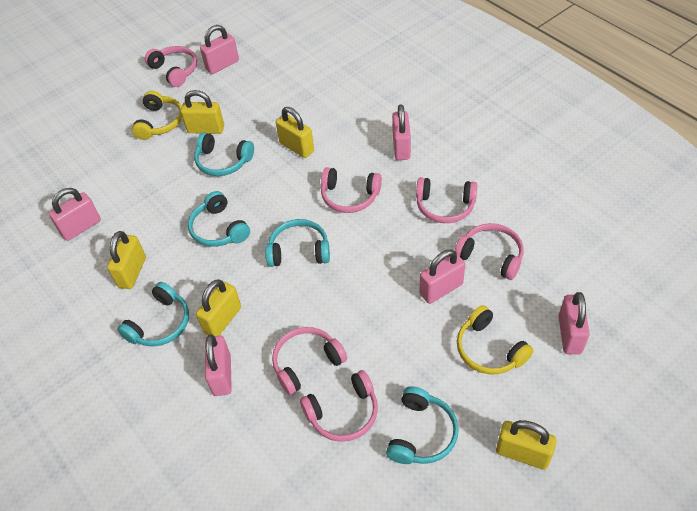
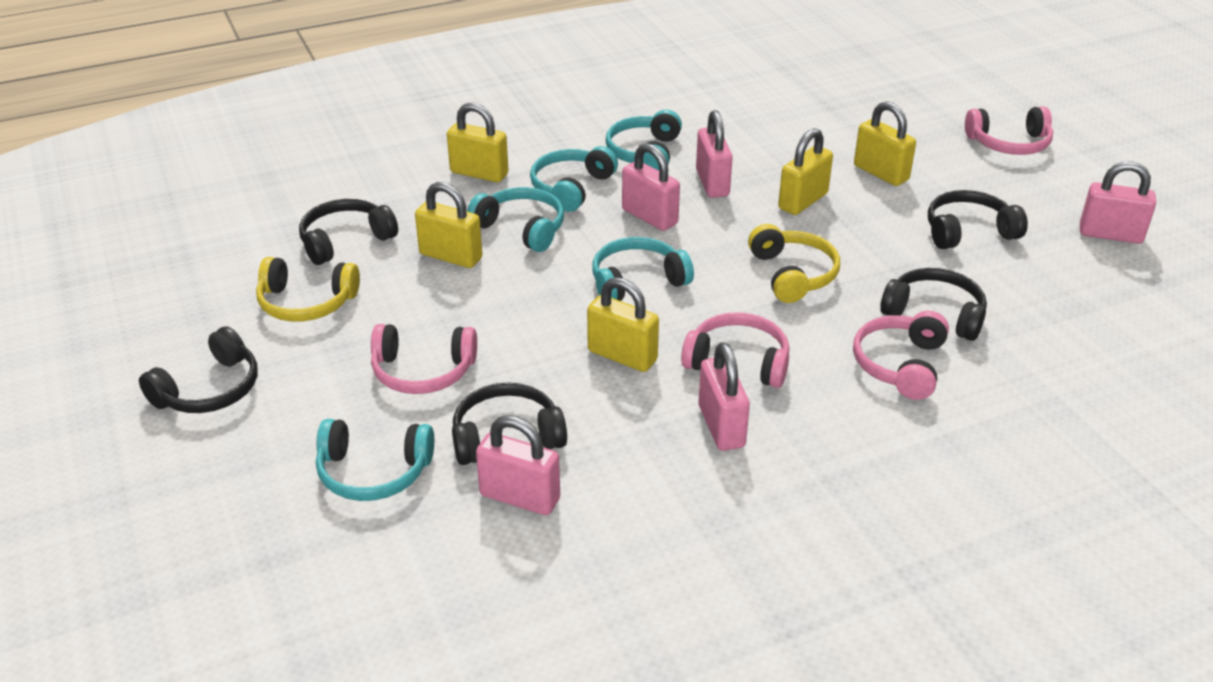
black headphones: none = 0 -> [139,327,258,413] [299,199,398,265] [452,382,567,465] [880,268,987,341] [928,190,1028,249] = 5
pink headphones: [145,46,197,87] [272,327,347,395] [300,370,378,442] [321,167,382,213] [416,177,477,223] [455,223,524,280] = 6 -> [371,324,477,394] [681,312,789,388] [853,311,949,400] [965,106,1053,155] = 4
pink padlock: [49,188,101,241] [200,25,239,74] [205,334,232,396] [392,104,411,160] [419,250,465,304] [559,292,590,354] = 6 -> [476,415,560,515] [622,143,680,231] [696,110,733,198] [698,342,750,451] [1080,161,1156,244] = 5

